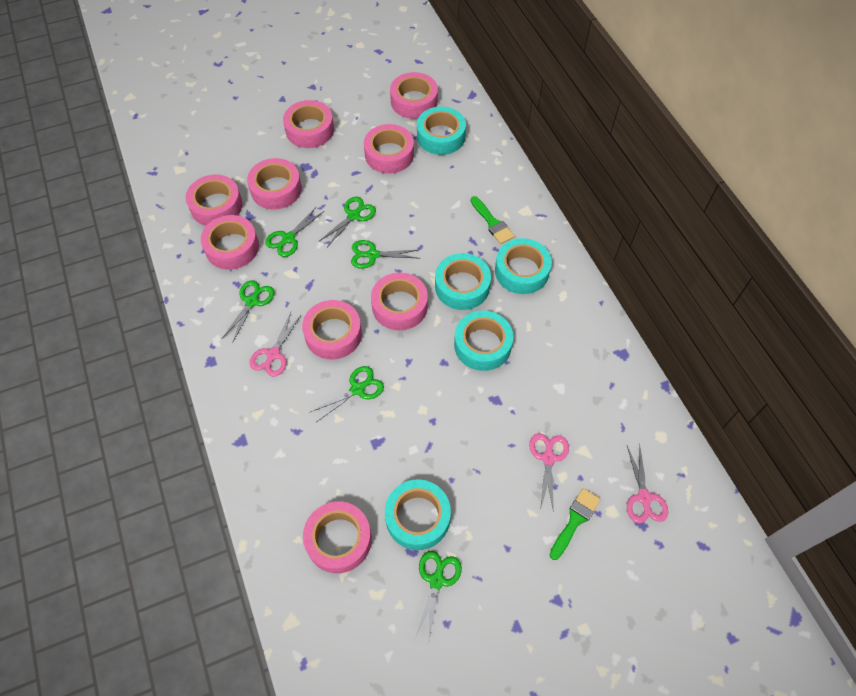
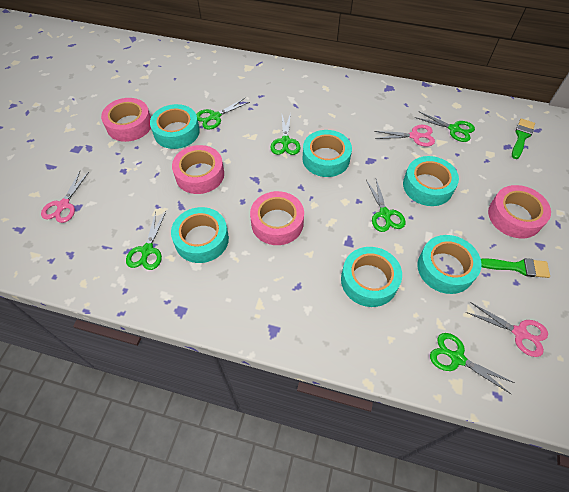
pink tape: [186,174,243,226] [201,215,259,270] [247,158,302,210] [283,100,334,148] [302,300,362,360] [303,501,372,573] [364,124,414,173] [371,272,428,330] [390,72,438,119] = 9 -> [101,98,151,142] [172,145,224,194] [250,191,304,245] [488,185,551,238] = 4
turquoise tape: [385,479,451,550] [417,107,466,155] [435,253,491,310] [454,311,513,371] [495,238,552,294] = 5 -> [150,104,200,149] [171,207,229,263] [302,130,352,177] [341,247,402,307] [403,156,459,206] [417,235,482,294] = 6

